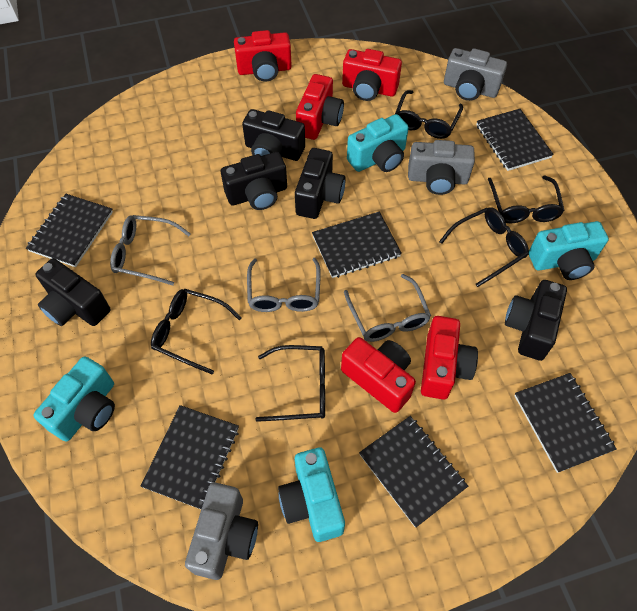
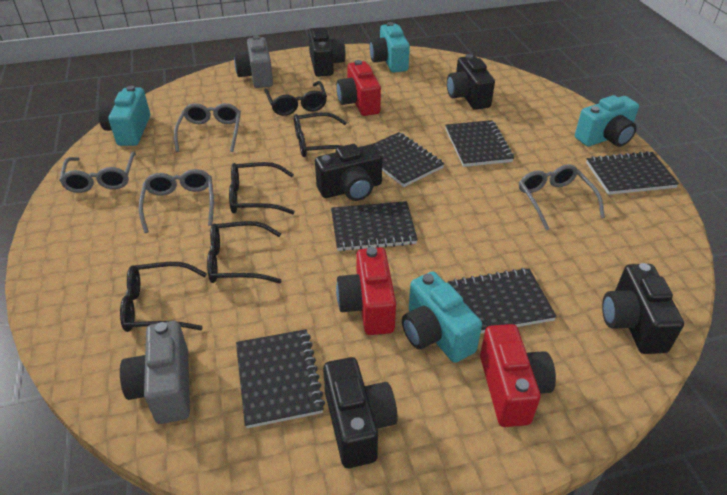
grey camera: [185,483,258,580] [408,140,475,195] [444,48,507,101] = 3 -> [120,321,190,424] [234,36,273,88] = 2
grey glasses: [110,215,191,285] [247,258,321,312] [344,274,431,342] = 3 -> [59,152,136,193] [139,169,214,233] [174,103,241,152] [519,164,605,231] = 4
red camera: [234,30,292,82] [296,74,344,140] [341,337,416,413] [342,49,402,101] [421,316,478,400] = 5 -> [336,60,381,116] [336,247,396,335] [480,324,556,427] = 3

